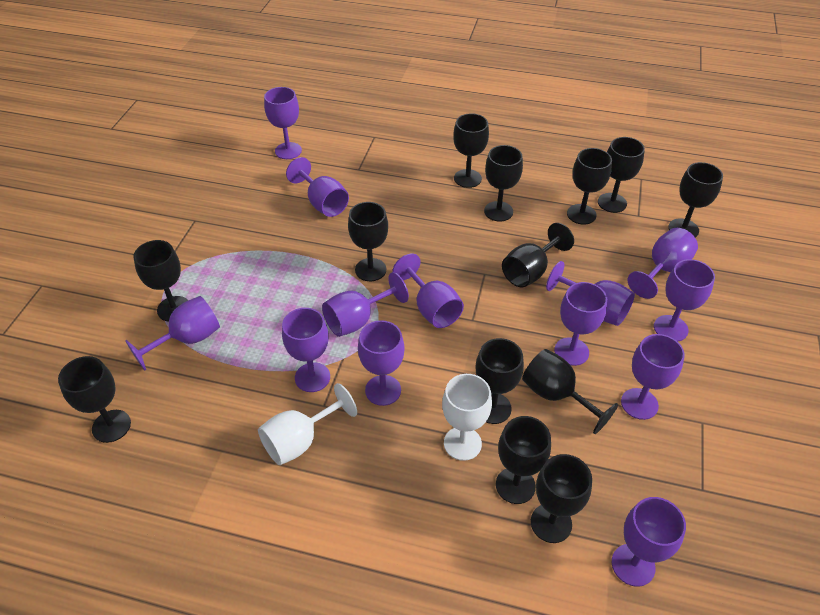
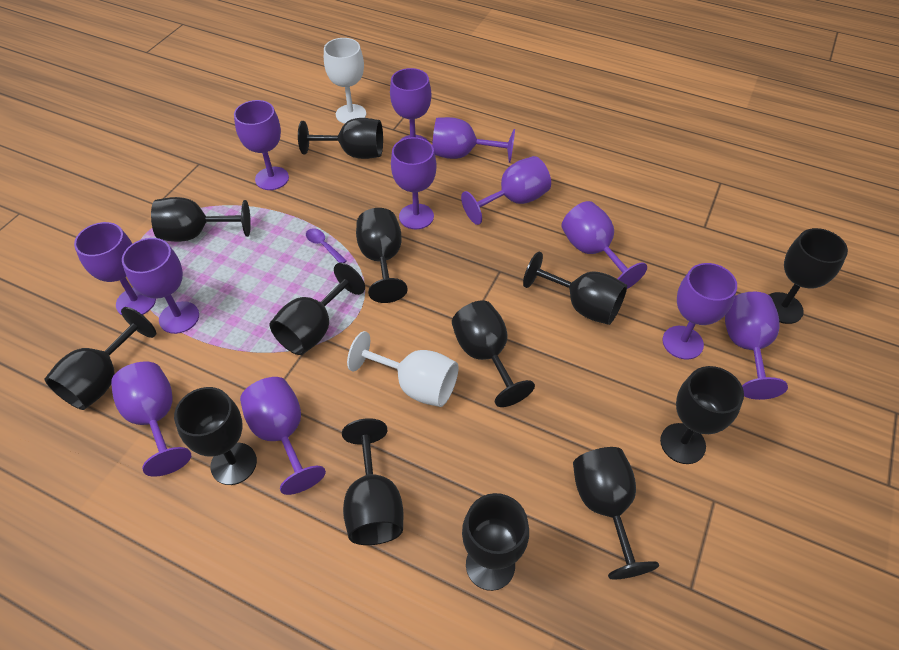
purple goblet: [125,296,220,370] [264,87,302,159] [282,308,330,392] [286,157,349,217] [322,272,409,337] [358,320,405,406] [392,254,464,328] [546,261,635,326] [554,282,607,366] [612,497,686,587] [621,334,685,420] [628,228,698,299] [654,259,715,342] = 13 -> [74,222,156,315] [111,362,191,477] [122,238,199,334] [234,100,289,190] [240,377,326,495] [390,68,431,141] [391,137,437,230] [432,117,515,163] [461,156,551,225] [562,201,647,289] [662,263,737,359] [725,292,788,400] = 12
purple spoon: none = 0 -> [306,228,347,263] = 1

